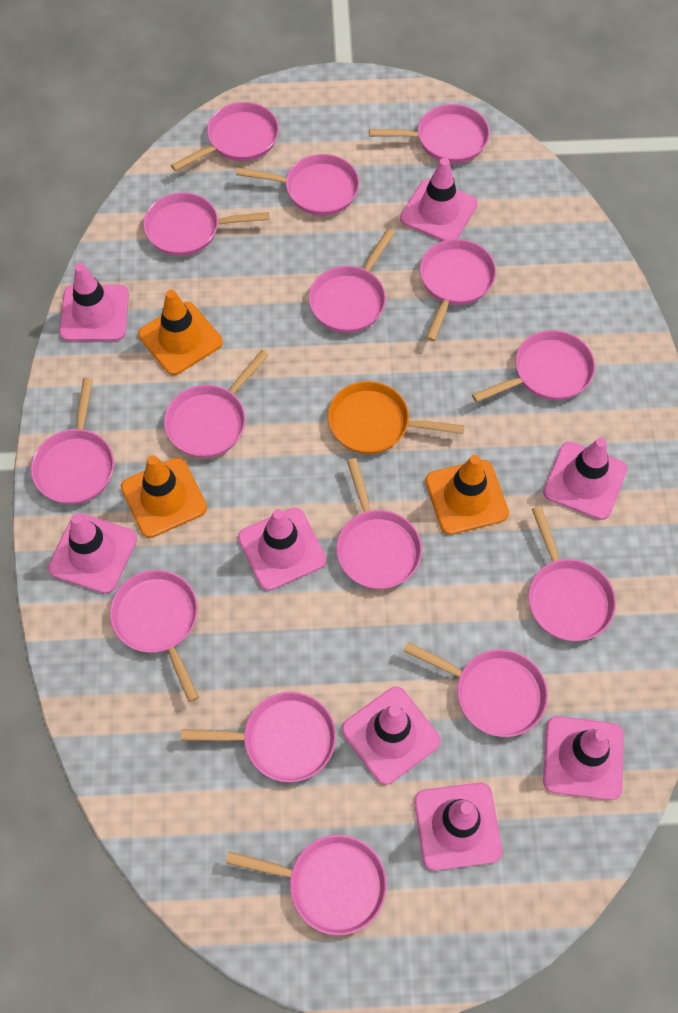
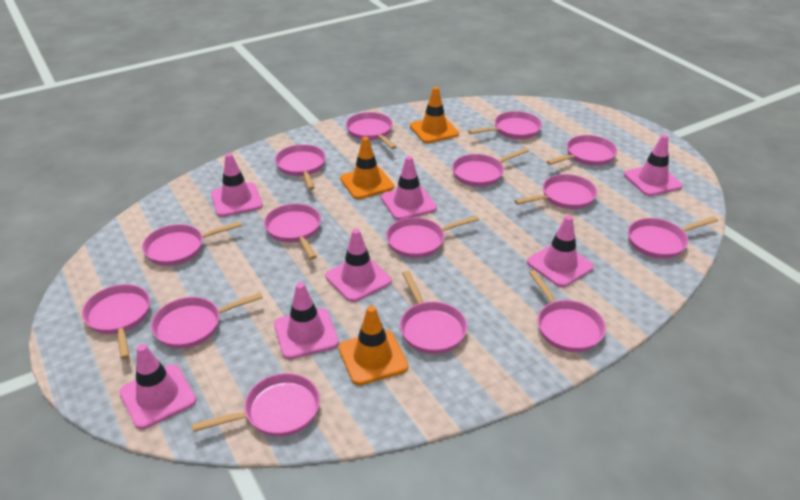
orange pan: [328,381,465,454] = 1 -> none = 0
pink traffic cone: [48,513,137,594] [59,263,129,341] [238,508,326,591] [342,687,441,785] [400,158,478,241] [414,783,502,871] [543,438,627,520] [543,716,624,800] = 8 -> [119,344,196,429] [211,153,263,217] [274,282,339,359] [325,229,392,302] [381,156,437,220] [527,215,594,287] [624,134,683,196] = 7

